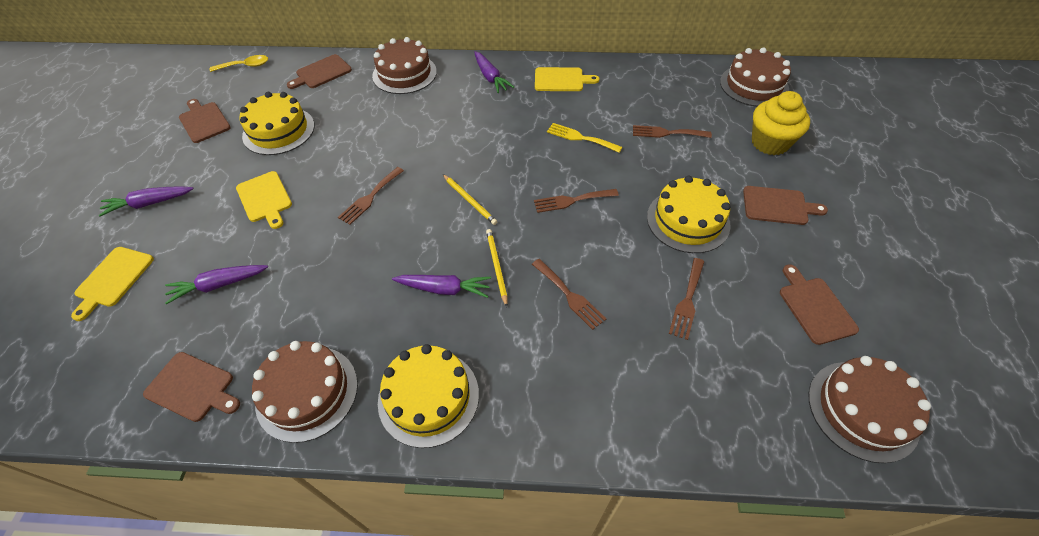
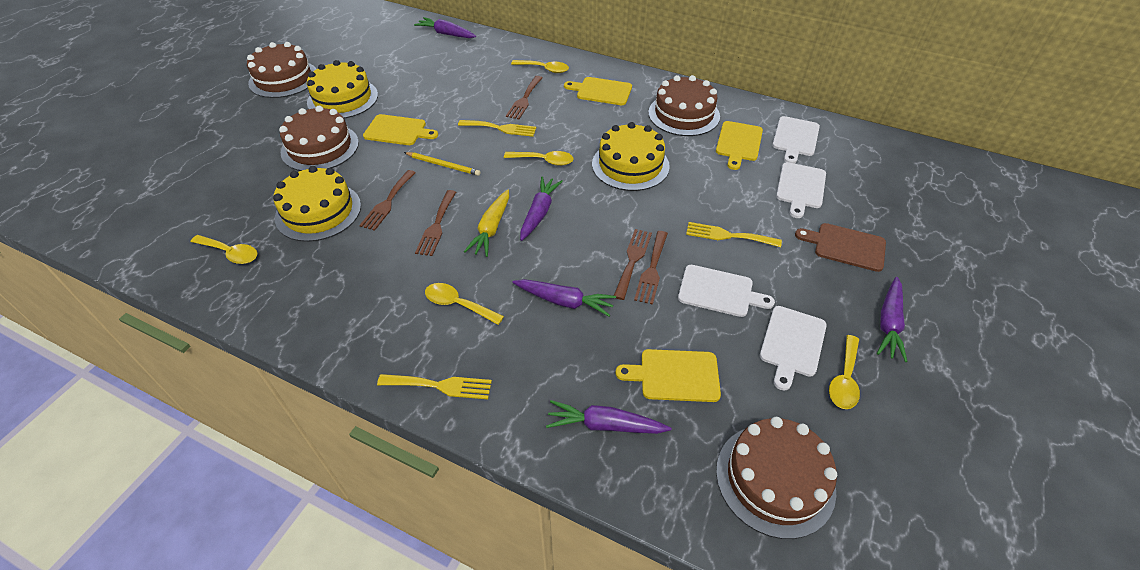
brown cutting board: [143,352,240,422] [179,99,231,143] [287,54,352,89] [743,186,828,225] [780,264,859,345] = 5 -> [795,223,886,272] = 1
purple carrot: [99,186,194,217] [165,265,268,304] [392,275,491,298] [474,51,514,93] = 4 -> [414,17,476,38] [512,279,616,317] [520,177,563,241] [546,400,671,434] [877,277,907,362] = 5
white cutting board: none = 0 -> [678,265,775,317] [760,306,827,391] [772,116,820,164] [776,162,826,218] = 4
yellow carrot: none = 0 -> [464,190,509,257] = 1
yellow cupcake: [752,91,810,155] = 1 -> none = 0
yellow cutting board: [71,247,154,321] [236,171,292,229] [535,67,599,91] = 3 -> [363,114,438,145] [564,77,632,105] [615,349,721,402] [716,121,763,170] = 4
yellow fork: [547,123,622,153] = 1 -> [377,374,492,399] [458,120,536,137] [686,222,782,247] = 3
yellow pencil: [443,174,497,225] [486,229,508,307] = 2 -> [404,152,480,176] = 1
yellow spoon: [210,55,268,72] = 1 -> [191,235,257,264] [425,283,504,325] [504,151,574,166] [511,60,569,73] [829,335,860,409] = 5

